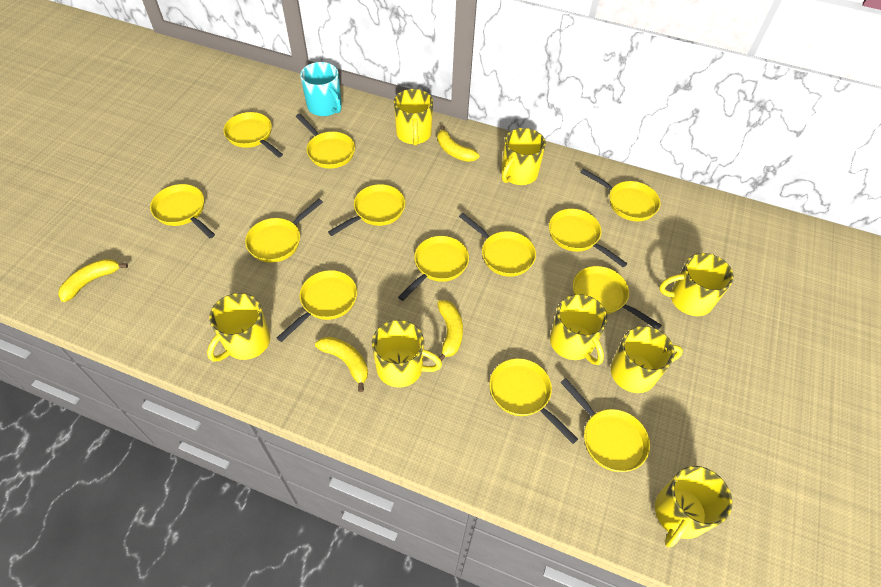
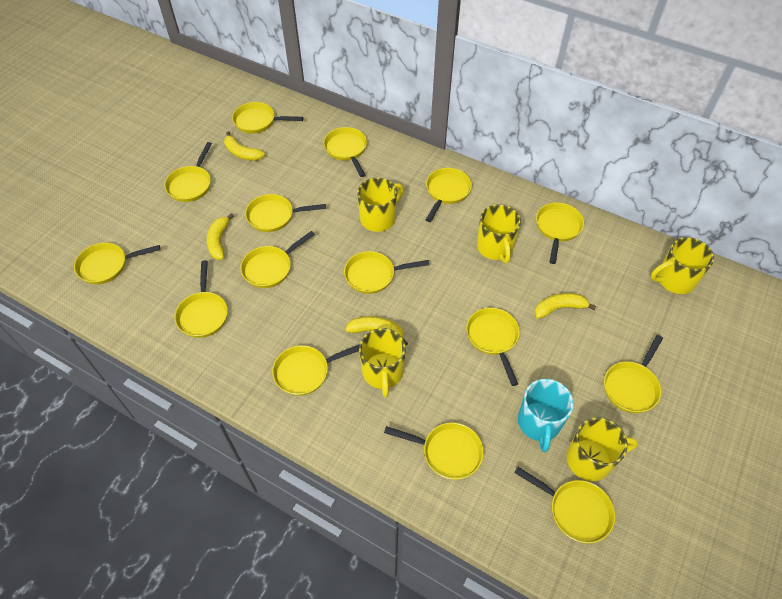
yellow mug: [207,293,270,362] [372,320,442,388] [394,89,433,145] [501,128,546,185] [550,294,608,365] [611,326,683,393] [655,466,732,547] [659,253,734,316] = 8 -> [357,177,403,232] [359,328,406,397] [477,204,521,263] [566,417,638,481] [650,237,714,294] = 5
yellow pan: [150,184,215,238] [223,112,283,158] [245,199,323,263] [277,270,357,342] [296,114,355,169] [328,184,405,236] [398,236,469,301] [459,213,536,277] [489,358,578,444] [549,208,627,267] [560,378,650,472] [573,266,662,330] [580,168,660,221] = 13 -> [74,242,160,284] [165,142,212,202] [175,260,228,338] [232,102,303,134] [240,231,315,288] [245,194,326,232] [272,344,360,396] [323,127,367,177] [344,251,429,294] [384,422,484,480] [426,168,472,222] [466,308,520,386] [515,467,615,543] [536,202,584,264] [604,335,663,413] = 15

